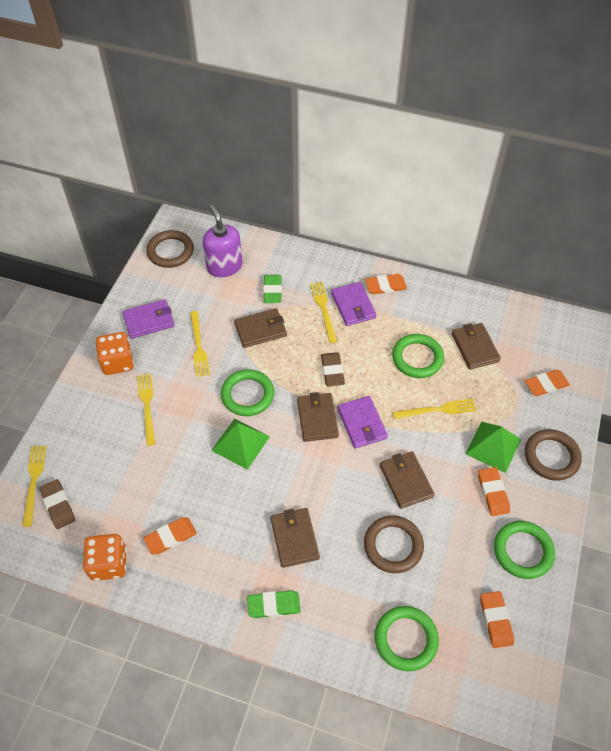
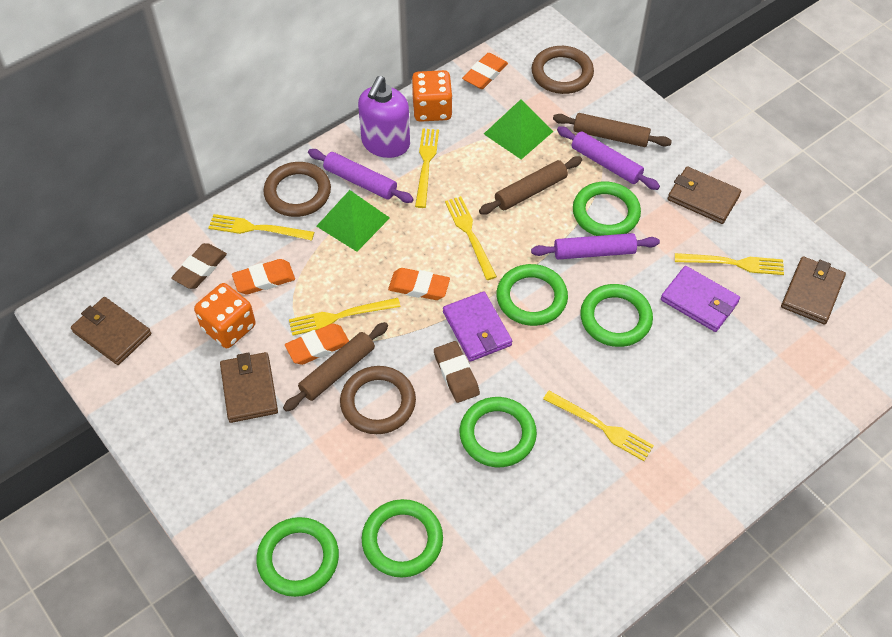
brown rolling pin: none = 0 -> [283,322,388,412] [479,157,582,215] [553,113,672,147] = 3
brown wallet: [234,308,287,348] [271,508,320,568] [297,392,339,442] [380,451,434,509] [452,323,501,370] = 5 -> [71,297,151,365] [220,352,278,423] [668,166,741,224] [781,256,846,324] = 4
green eraser: [247,590,301,618] [263,275,282,303] = 2 -> none = 0
green ring: [221,369,274,416] [375,606,439,671] [392,334,444,378] [494,521,555,579] = 4 -> [256,517,339,597] [362,499,443,578] [460,397,537,467] [496,264,568,326] [573,181,641,236] [580,284,653,347] = 6
orange eraser: [143,518,197,554] [365,274,407,294] [478,467,510,516] [480,591,514,648] [525,370,570,396] = 5 -> [232,259,295,295] [285,324,349,365] [388,268,450,300] [462,53,508,89] = 4
purple rolling pin: none = 0 -> [308,149,414,203] [531,233,660,260] [557,126,660,190] = 3
purple wallet: [122,299,175,339] [331,282,377,326] [337,396,388,449] = 3 -> [443,292,512,362] [661,266,740,332] = 2
yellow fork: [23,446,46,527] [137,374,156,446] [190,311,210,377] [310,282,337,343] [393,398,476,419] = 5 -> [208,214,314,241] [289,298,400,336] [415,129,439,208] [445,196,497,280] [543,391,654,461] [675,253,784,275] = 6

